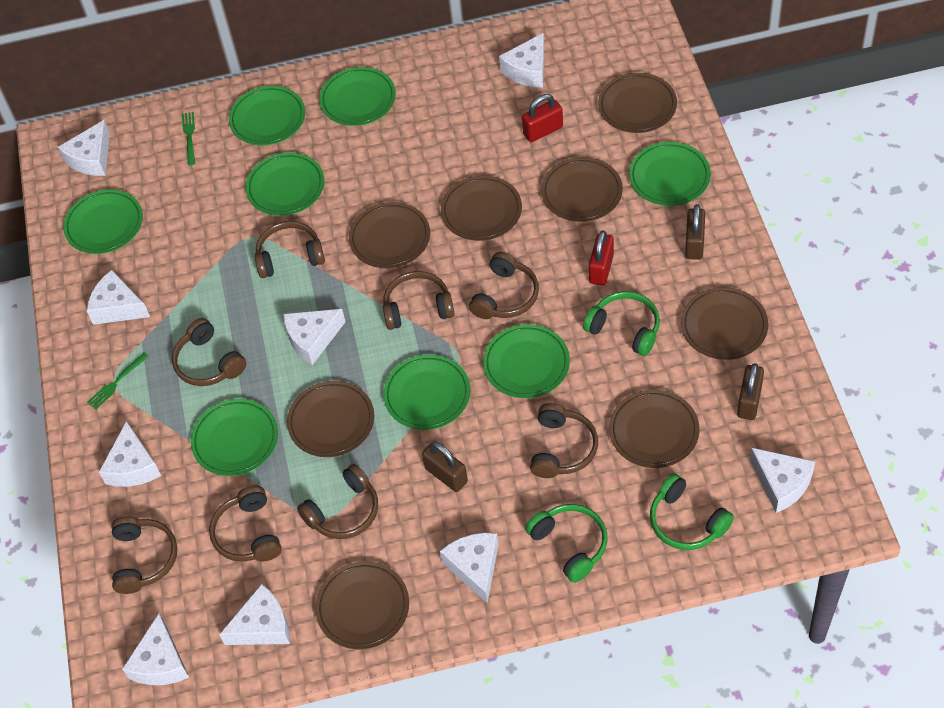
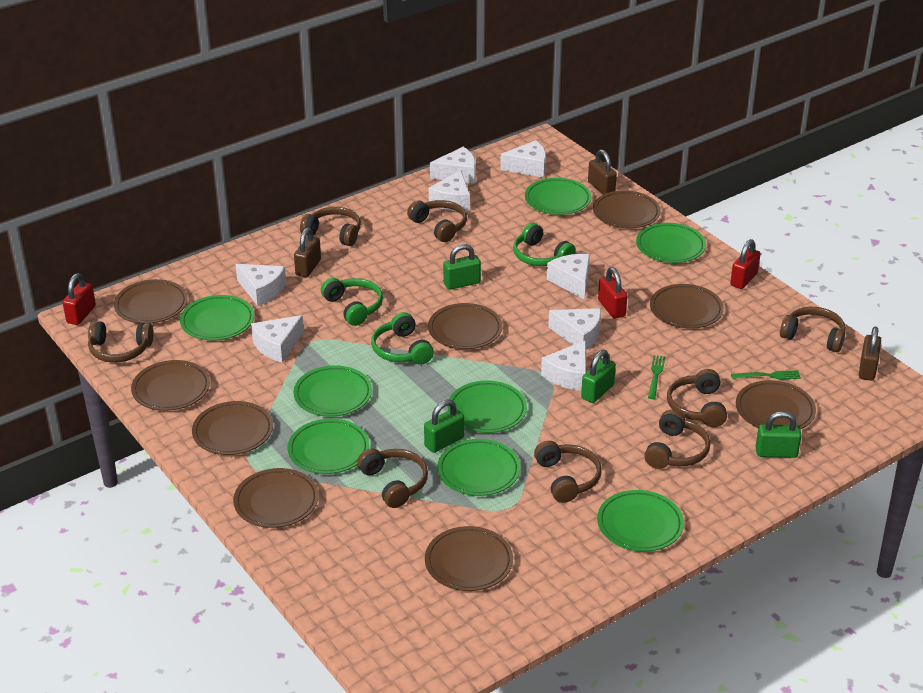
brown plate: [287,381,374,457] [315,561,409,649] [349,202,430,269] [441,175,522,241] [541,157,623,222] [598,73,677,133] [609,390,700,468] [681,287,768,360] = 8 -> [114,279,188,324] [131,360,210,411] [192,401,273,455] [233,468,319,528] [425,526,513,591] [428,303,502,349] [593,190,661,228] [650,284,724,329] [736,380,816,429] = 9
green padlock: none = 0 -> [424,400,464,453] [443,244,481,290] [581,350,616,403] [755,411,802,458] = 4
red padlock: [522,94,563,142] [589,230,614,286] = 2 -> [63,273,96,325] [598,267,627,319] [730,239,760,289] = 3
white cheese: [58,120,110,176] [87,270,150,325] [99,421,161,487] [122,613,189,685] [219,584,290,645] [283,309,345,365] [440,533,499,604] [499,33,544,88] [750,448,816,513] = 9 -> [236,264,286,306] [251,315,304,362] [429,170,470,211] [430,147,476,184] [500,140,546,178] [541,340,586,391] [547,254,590,300] [548,308,601,350] = 8

